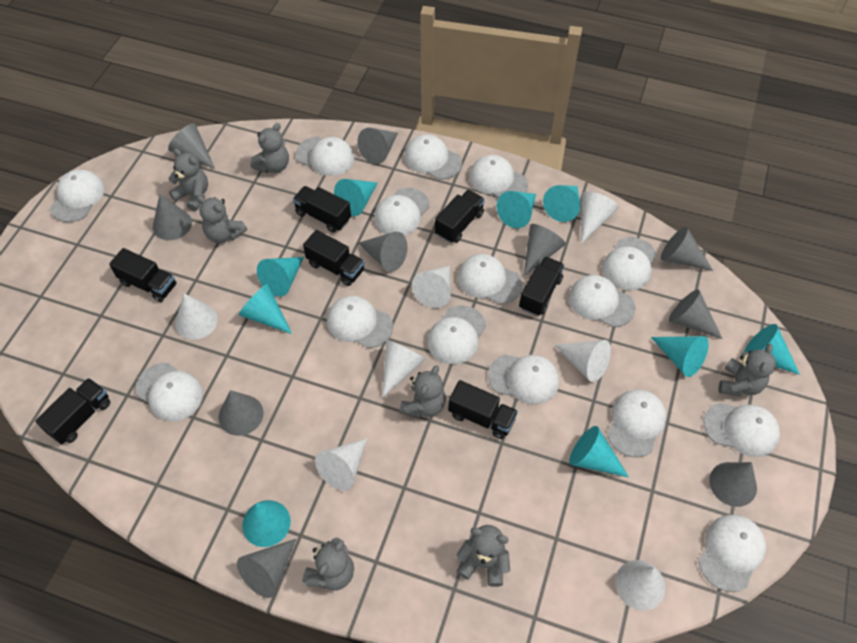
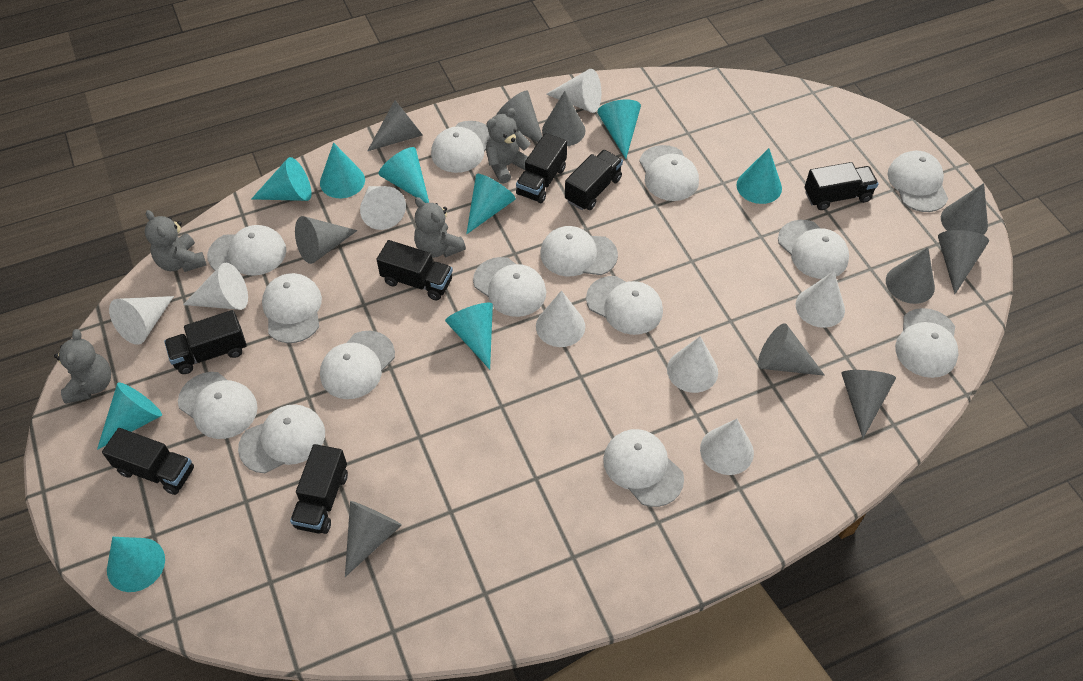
grey teddy bear: [168,148,208,211] [197,196,247,243] [250,123,289,173] [303,538,354,591] [400,365,446,418] [456,525,510,587] [719,344,776,396] = 7 -> [54,329,111,404] [145,210,206,272] [414,197,466,258] [486,108,531,184] = 4
white cap: [50,170,105,222] [135,363,203,421] [296,137,354,176] [327,296,393,348] [374,188,430,235] [404,135,462,180] [427,305,486,364] [457,254,522,304] [469,155,528,198] [488,354,559,404] [569,275,635,327] [602,237,657,290] [607,390,666,457] [699,514,766,592] [704,403,780,457] = 15 -> [178,372,258,439] [207,225,286,276] [238,404,325,473] [262,273,322,343] [320,331,395,399] [431,121,490,173] [473,257,546,317] [540,226,618,276] [586,276,663,335] [603,429,684,507] [639,145,699,201] [778,220,849,279] [888,151,948,212] [895,308,959,378] = 14
white cone: [175,293,218,340] [315,438,367,490] [382,340,426,398] [412,266,451,308] [554,340,611,382] [581,191,619,244] [615,560,665,611] = 7 -> [109,296,174,345] [183,263,248,310] [360,186,406,230] [536,290,585,347] [546,69,601,113] [667,336,718,393] [700,419,754,475] [796,271,845,328] = 8

